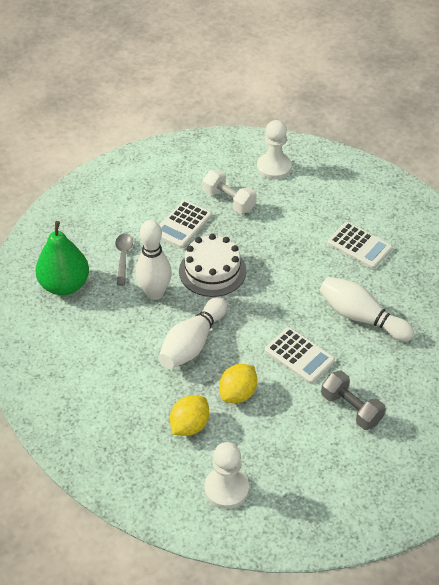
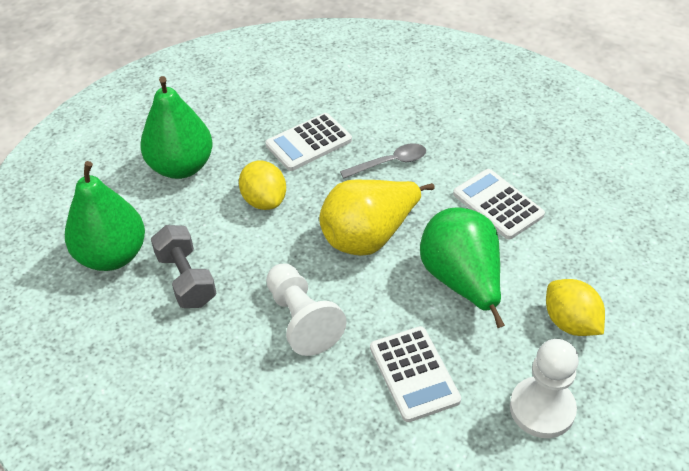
green pear: [35,221,89,295] = 1 -> [65,161,145,271] [140,76,213,179] [420,207,505,328] = 3
white bowling pin: [136,220,172,300] [158,297,227,369] [319,277,414,342] = 3 -> none = 0
white cake: [179,234,246,297] = 1 -> none = 0
white dumbbell: [203,169,257,214] = 1 -> none = 0
yellow pear: none = 0 -> [319,180,434,256] = 1

